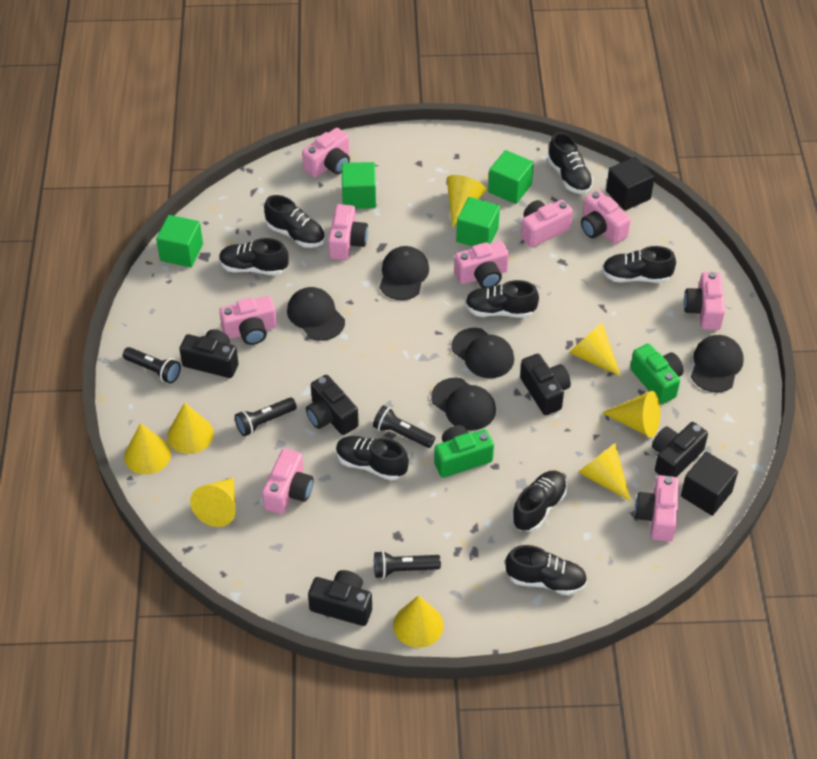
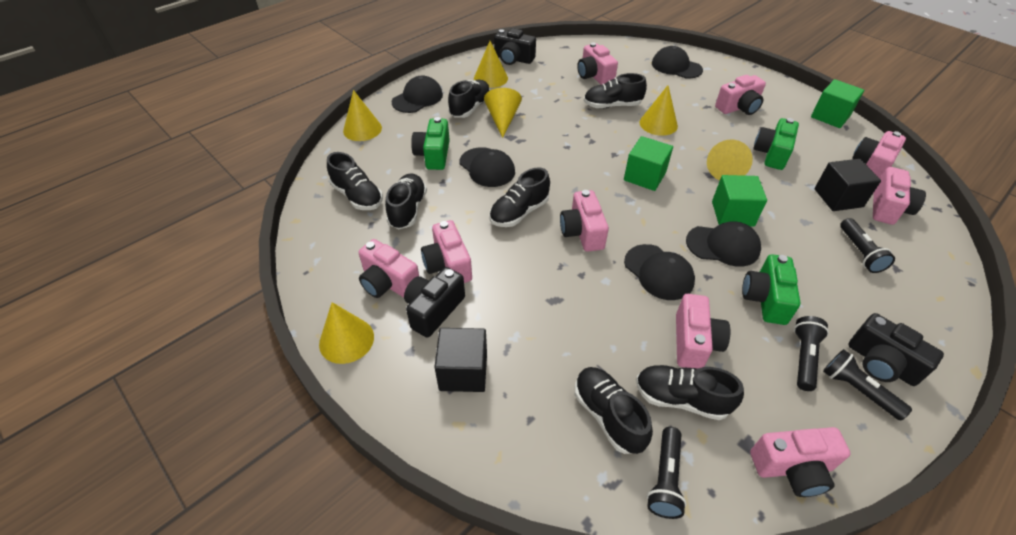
black camera: [179,329,238,378] [306,375,359,435] [308,570,372,626] [520,354,571,415] [652,422,708,477] = 5 -> [404,267,465,338] [494,28,536,65] [848,313,944,386] = 3
black shoe: [219,238,289,275] [264,195,325,248] [336,436,409,481] [465,280,539,318] [505,545,587,595] [512,471,567,532] [548,132,593,194] [602,246,676,283] = 8 -> [327,152,383,210] [385,173,427,229] [448,80,490,118] [489,167,550,227] [575,367,653,454] [584,73,647,109] [636,365,744,420] = 7
green camera: [434,425,494,478] [630,344,684,404] = 2 -> [411,117,450,170] [742,254,801,325] [753,118,799,170] = 3
green cube: [156,215,203,268] [342,162,376,209] [456,197,500,246] [488,150,534,204] = 4 -> [624,136,673,191] [712,175,767,227] [811,79,864,128] = 3
yellow cone: [124,423,171,475] [167,402,214,454] [190,478,236,527] [393,595,444,648] [447,175,487,228] [569,323,621,376] [578,443,631,501] [602,391,660,437] = 8 -> [319,302,374,364] [343,90,382,141] [474,41,508,88] [484,88,522,138] [640,85,678,136] [707,140,753,180] = 6

